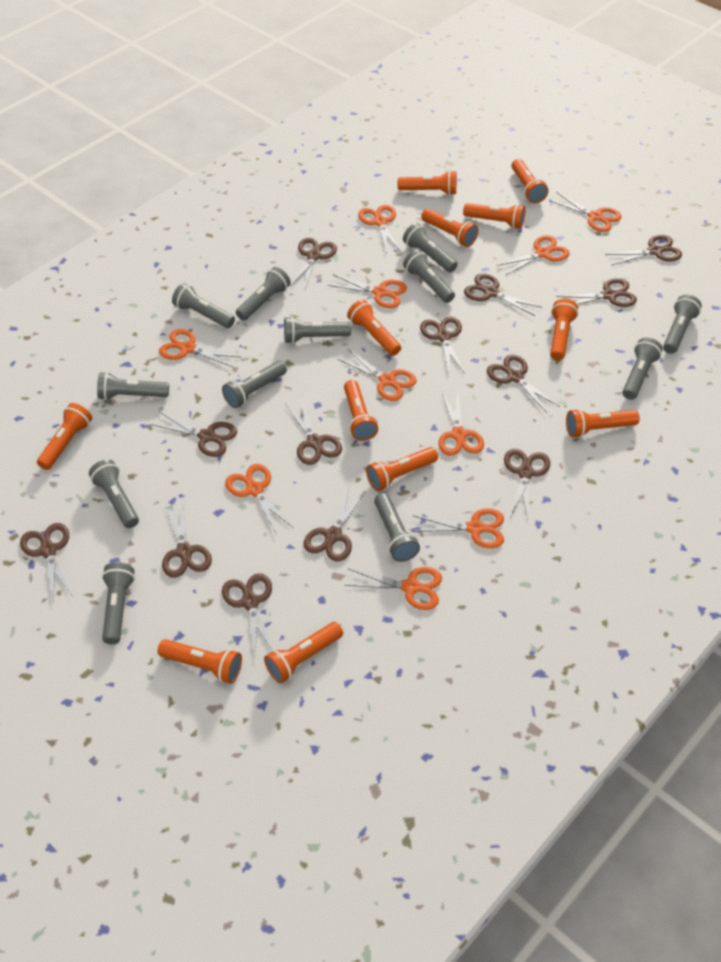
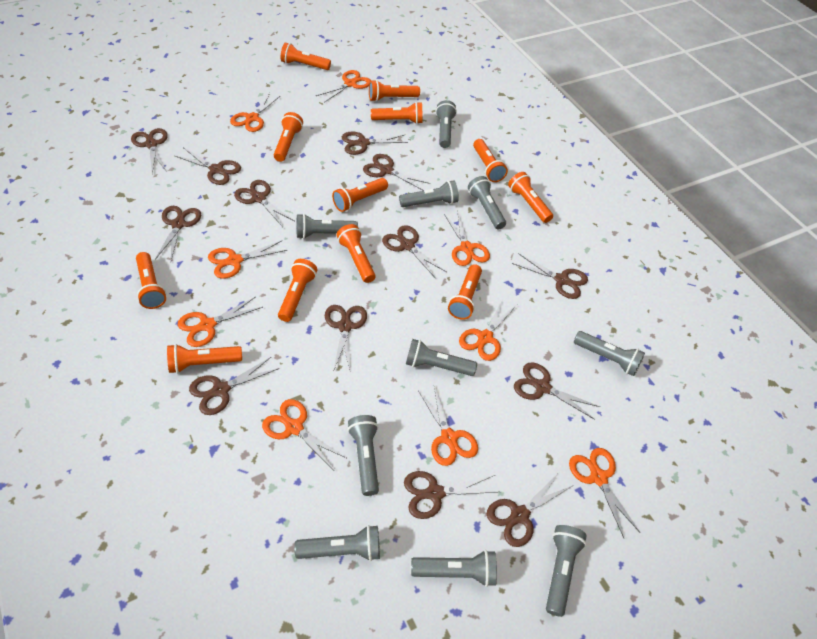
grey flashlight: [89,459,139,528] [97,372,169,400] [102,562,135,644] [172,283,235,328] [222,361,287,408] [236,267,291,321] [284,316,351,344] [374,493,420,562] [403,223,458,273] [403,249,455,303] [623,337,663,400] [663,294,702,354] = 12 -> [294,525,380,561] [296,214,358,239] [347,415,379,496] [399,181,459,207] [406,339,477,376] [411,550,497,587] [436,100,457,148] [468,176,506,230] [546,525,587,617] [574,331,645,376] = 10
orange scissors: [159,329,242,367] [225,464,292,534] [328,275,407,308] [338,349,417,401] [344,567,442,610] [358,205,401,253] [412,508,504,548] [438,391,484,456] [497,235,570,275] [549,193,621,232] = 10 -> [178,297,263,347] [208,240,287,279] [230,93,281,132] [262,399,346,469] [316,70,371,103] [418,386,478,466] [444,213,490,266] [459,299,517,361] [569,448,640,538] = 9

